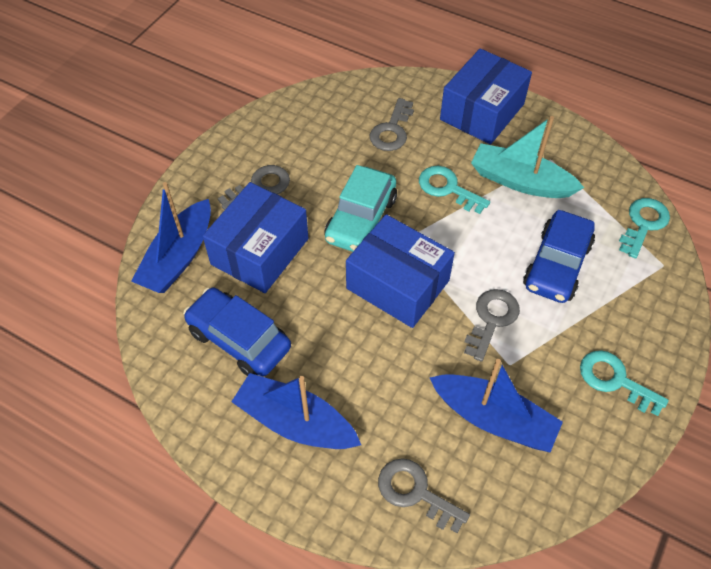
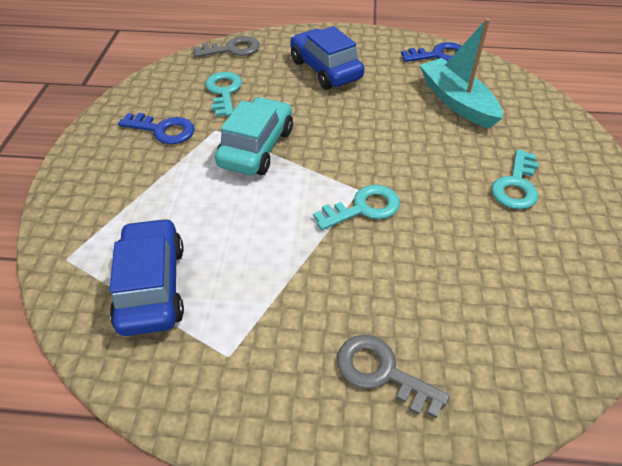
blue boat: [131,182,211,293] [231,373,361,449] [430,359,563,452] = 3 -> none = 0
blue box: [203,182,308,293] [346,214,455,328] [440,48,532,144] = 3 -> none = 0
blue key: none = 0 -> [118,113,195,144] [401,42,462,62] = 2
grey key: [218,165,290,210] [370,98,414,151] [378,458,470,533] [464,289,520,362] = 4 -> [194,36,260,57] [337,334,450,418] = 2

